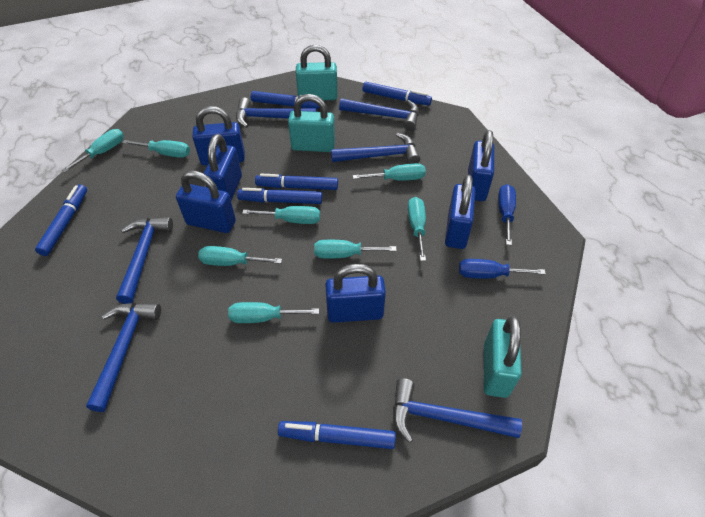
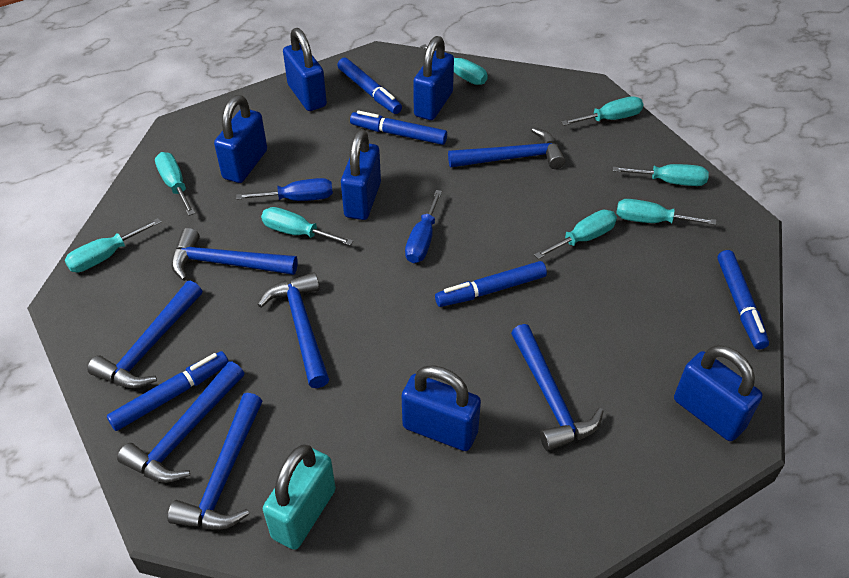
blue hammer: [86,303,161,412] [116,217,173,304] [236,97,317,128] [331,133,420,164] [339,98,419,131] [393,379,522,443] = 6 -> [87,281,202,388] [117,362,244,483] [168,393,262,530] [171,228,298,281] [258,272,329,388] [448,128,565,169] [511,324,603,451] = 7
blue marker: [35,185,87,256] [237,188,322,204] [251,91,320,109] [255,174,338,190] [278,421,396,449] [362,82,432,105] = 6 -> [107,351,229,431] [337,58,402,114] [350,110,447,145] [435,261,547,307] [717,250,769,349] = 5
turquoise padlock: [288,94,335,152] [296,45,338,100] [484,316,522,398] = 3 -> [263,445,336,550] = 1

